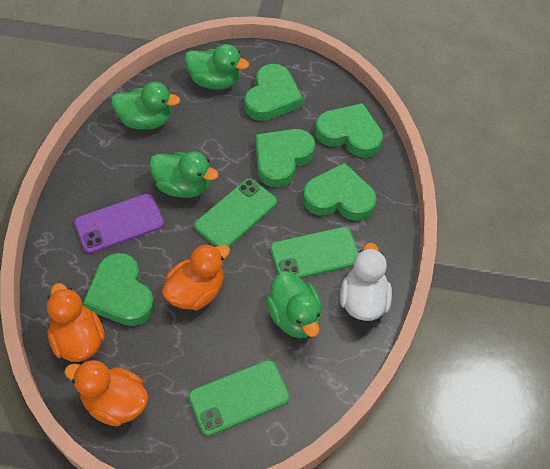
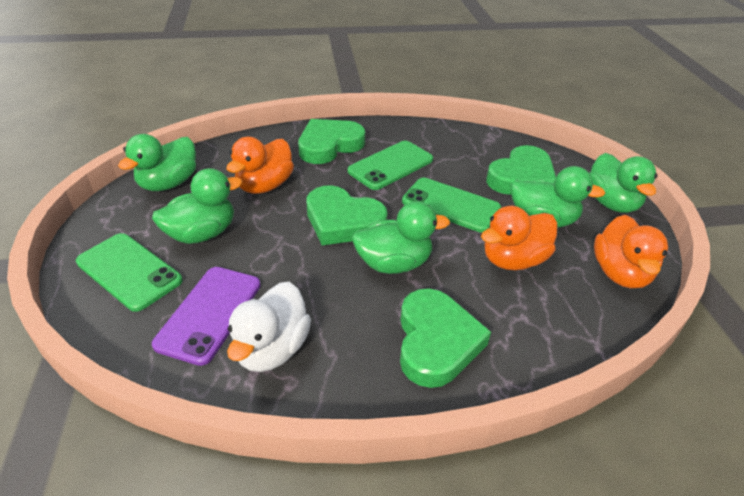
green duck: [111,82,180,130] [149,151,219,198] [185,44,249,90] [266,271,322,338] = 4 -> [118,134,196,191] [152,168,242,244] [352,201,450,274] [511,166,605,228] [589,153,658,213] = 5
green heart: [83,253,155,326] [244,64,303,121] [256,129,315,188] [303,163,376,221] [315,103,383,158] = 5 -> [298,119,365,164] [306,185,388,245] [400,288,491,388] [486,145,556,195] = 4

